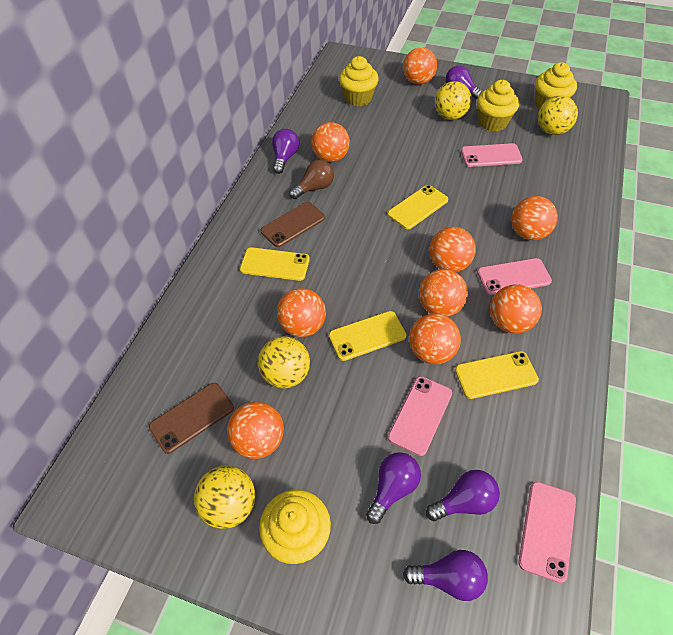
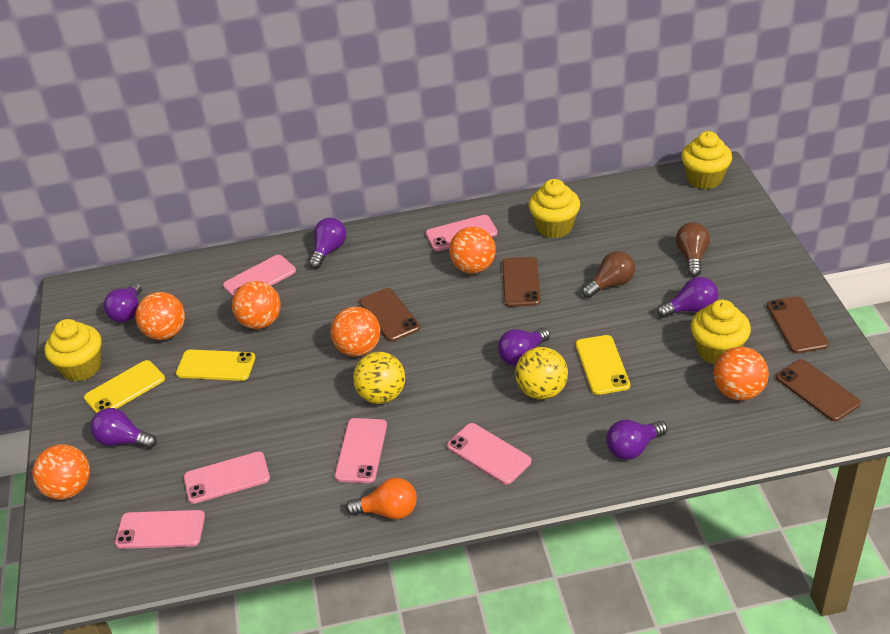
brown light bulb: [289,160,334,199] = 1 -> [582,251,635,298] [676,222,710,277] = 2
brown phone: [149,383,234,454] [260,202,325,247] = 2 -> [360,288,420,342] [502,257,541,307] [767,296,829,353] [776,359,861,421] = 4
orange ball: [227,402,284,459] [277,288,326,337] [311,122,350,162] [403,47,437,84] [409,314,461,364] [419,269,468,317] [430,227,476,272] [490,284,542,334] [512,196,558,240] = 9 -> [32,444,90,500] [135,292,185,340] [232,281,281,329] [330,307,381,357] [449,227,496,274] [714,347,769,400] = 6
orange light bulb: none = 0 -> [346,478,417,519] = 1
pink phone: [388,376,452,456] [461,143,523,167] [477,258,552,295] [518,482,576,583] = 4 -> [115,510,205,549] [184,452,270,504] [223,255,296,297] [335,418,387,483] [426,215,498,251] [447,423,531,485] = 6
purple light bulb: [272,129,299,174] [366,452,421,524] [403,550,488,601] [426,470,500,521] [445,66,483,99] = 5 -> [90,408,157,449] [104,282,141,323] [309,218,346,269] [498,328,550,366] [606,420,667,460] [657,277,718,318] = 6
yellow ball: [194,465,255,529] [258,336,310,388] [435,81,472,120] [538,95,578,135] = 4 -> [353,352,405,404] [515,347,568,400] = 2
yellow phone: [240,247,310,281] [329,311,407,361] [388,185,448,229] [455,351,539,399] = 4 -> [84,360,165,413] [176,350,255,381] [576,335,630,395] = 3

